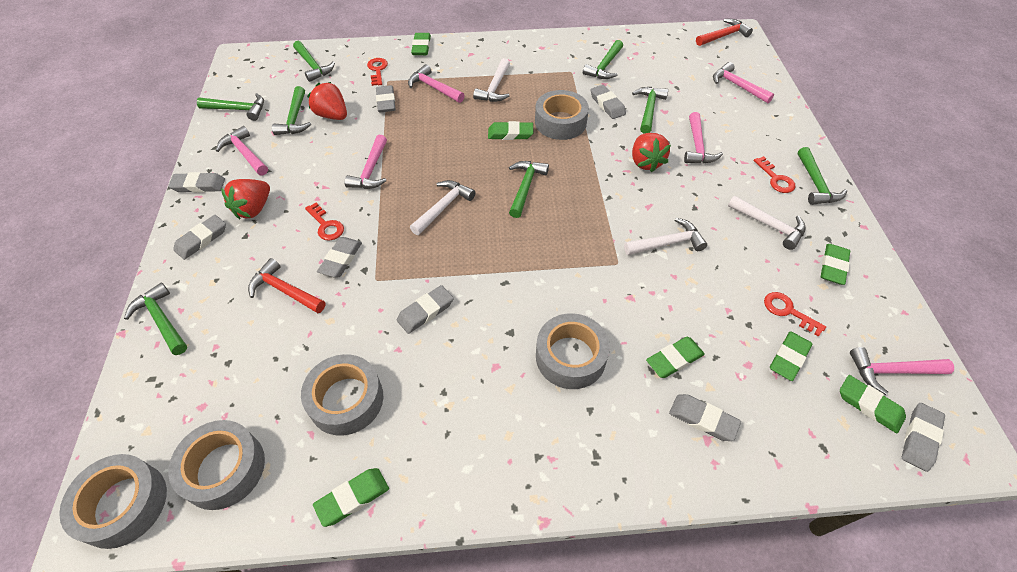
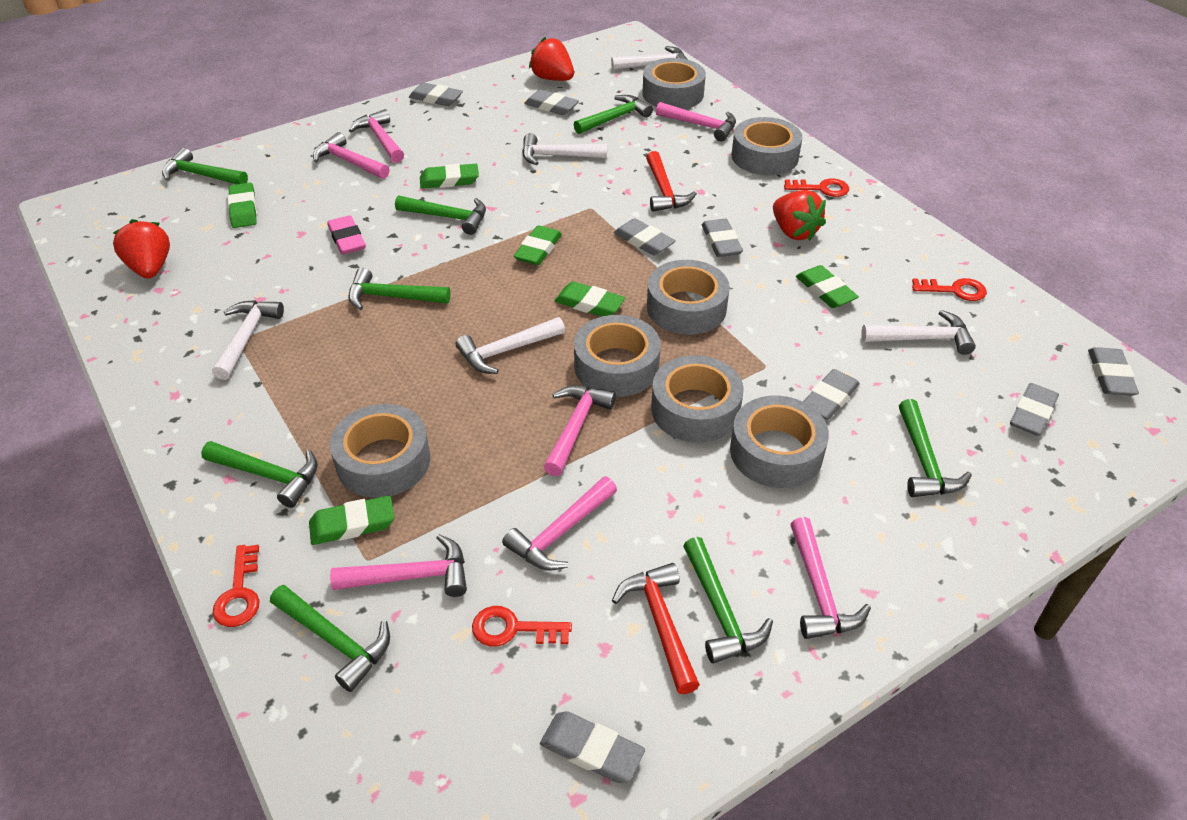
green eraser: [313,468,389,527] [411,33,431,55] [488,121,533,140] [646,337,705,378] [770,331,812,381] [821,244,850,285] [840,375,906,433] = 7 -> [228,183,257,228] [309,496,395,545] [420,164,479,189] [514,225,562,265] [555,282,625,316] [796,265,859,308] = 6
grey tape: [59,454,167,549] [168,420,265,510] [301,354,383,436] [535,90,589,140] [536,313,610,389] = 5 -> [330,404,430,498] [574,315,661,397] [642,58,706,109] [647,260,730,335] [651,355,743,443] [730,396,829,488] [731,117,802,175] = 7
pink eraser: none = 0 -> [328,215,366,255] = 1
pink hammer: [216,126,268,175] [345,135,387,189] [408,64,465,103] [684,112,723,163] [713,62,774,103] [850,347,954,395] = 6 -> [313,132,390,179] [330,534,467,597] [349,109,404,163] [502,476,617,570] [544,385,616,476] [656,102,736,141] [790,517,871,639] = 7
white hammer: [410,180,476,235] [473,58,510,102] [624,218,707,255] [728,196,805,250] = 4 -> [212,300,284,380] [455,317,565,374] [522,133,607,165] [611,46,688,70] [861,310,976,355] = 5

